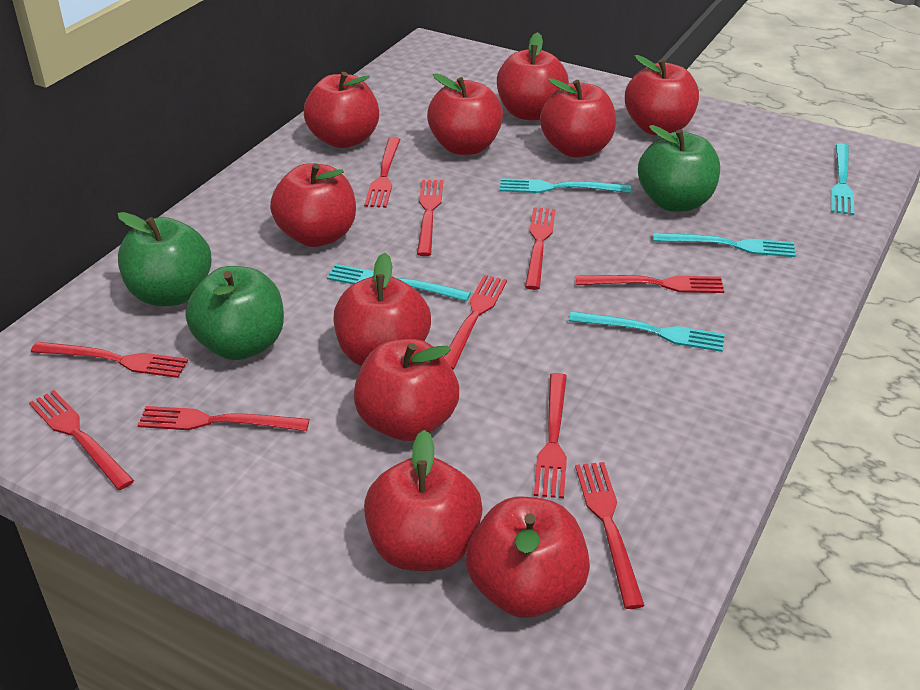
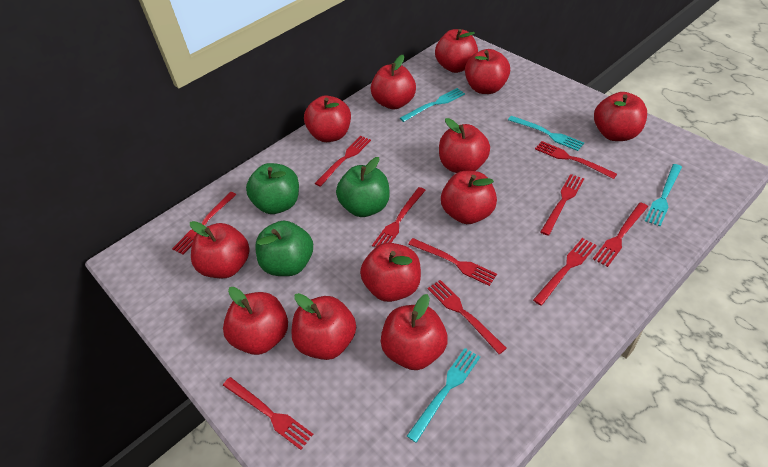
red apple: [270,163,356,247] [304,72,379,148] [334,253,431,366] [353,339,459,441] [364,430,482,571] [427,73,503,155] [466,497,590,618] [497,32,569,121] [540,78,616,158] [625,55,699,135] = 10 -> [190,221,250,278] [223,287,288,355] [291,293,356,360] [304,95,351,142] [360,243,421,302] [371,55,416,110] [381,294,448,370] [435,29,478,73] [439,118,490,173] [441,171,497,224] [465,49,510,94] [594,92,647,141] = 12
turquoise fork: [327,264,471,301] [500,178,631,193] [569,311,725,352] [653,233,796,257] [831,144,854,215] = 5 -> [400,88,465,122] [407,348,480,443] [508,116,584,151] [645,164,682,226] = 4

